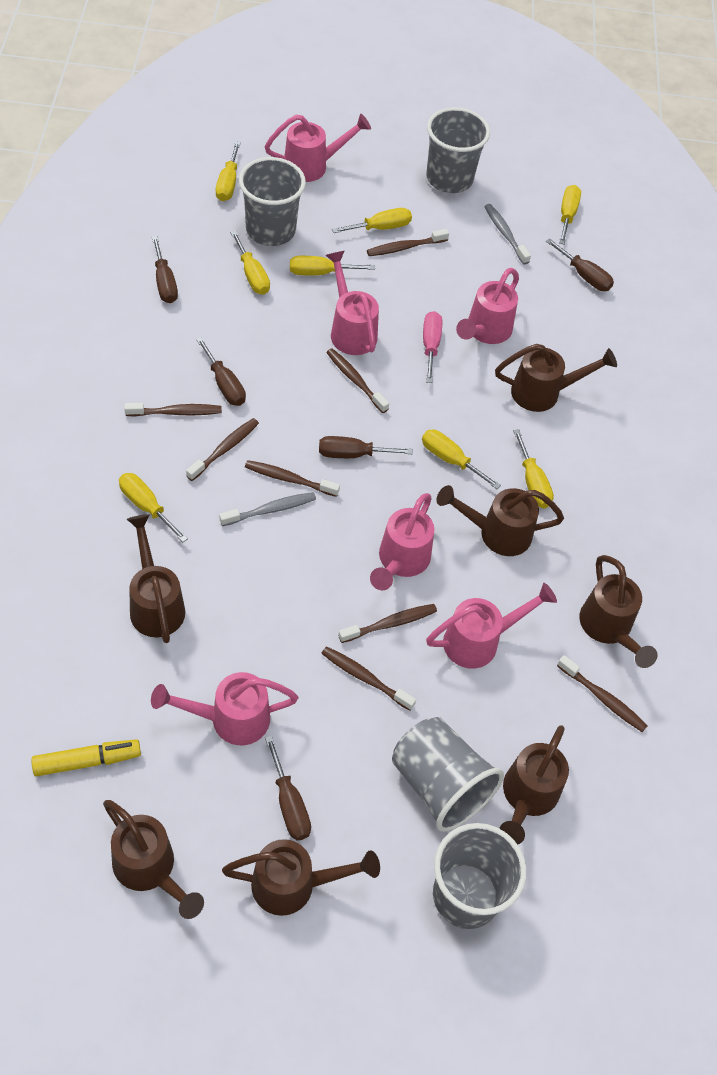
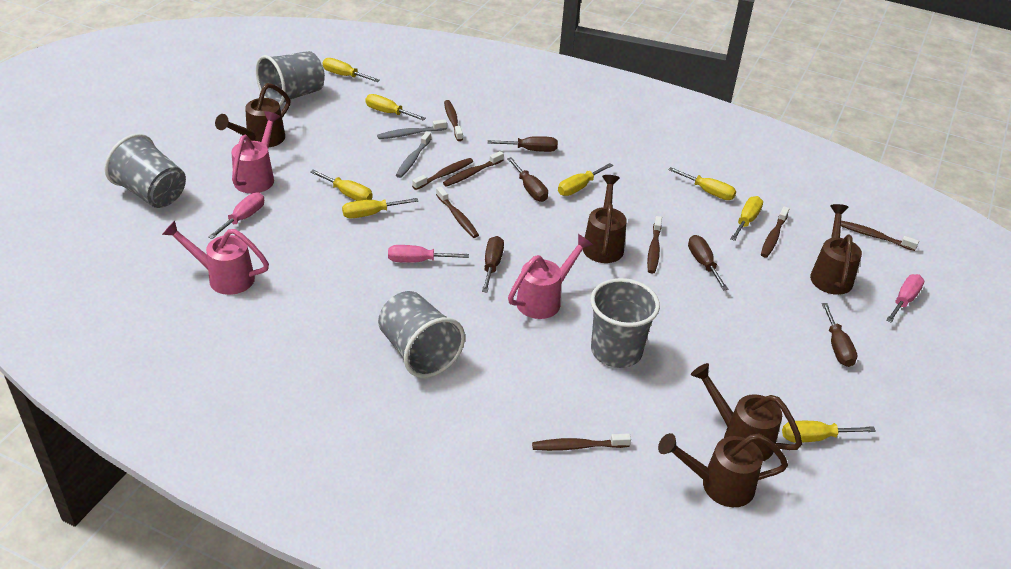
brown watering can: [103,800,204,919] [127,514,185,643] [222,839,380,916] [437,485,564,556] [495,344,617,412] [499,725,569,845] [579,555,657,668] = 7 -> [215,83,291,148] [583,175,627,263] [658,433,788,507] [691,363,802,461] [810,204,862,295] = 5
pink screwdriver: [423,311,442,383] = 1 -> [208,192,264,239] [388,245,469,263] [886,274,924,323] = 3
pink watering can: [151,672,298,745] [264,114,371,182] [326,251,379,355] [370,493,434,590] [426,583,557,669] [456,268,519,344] = 6 -> [162,220,269,295] [231,111,280,194] [508,234,593,319] = 3
yellow marker: [31,739,141,776] = 1 -> none = 0

